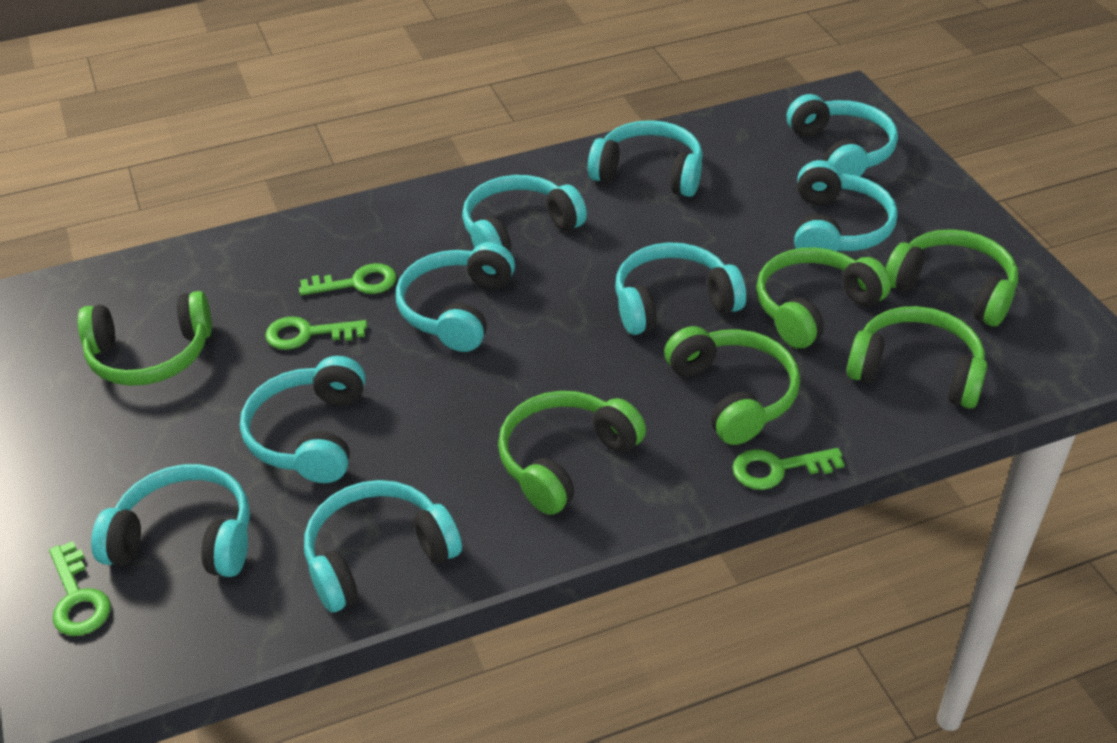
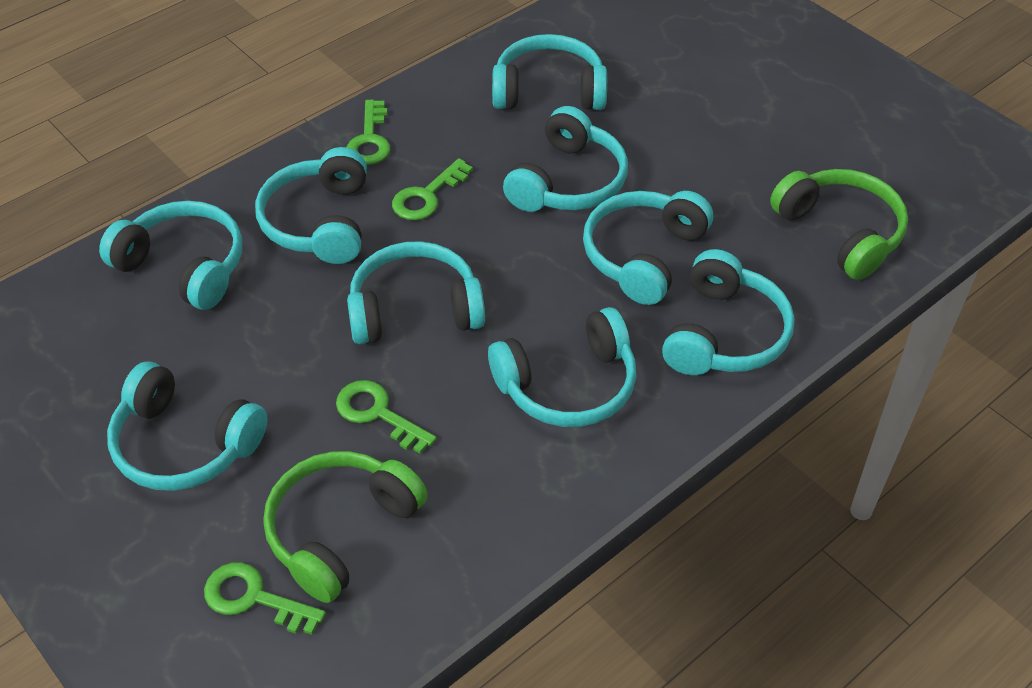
green headphones: [78,291,212,386] [498,391,646,515] [664,326,800,445] [756,247,891,349] [847,306,987,409] [886,229,1018,326] = 6 -> [263,451,428,603] [770,169,908,280] = 2

